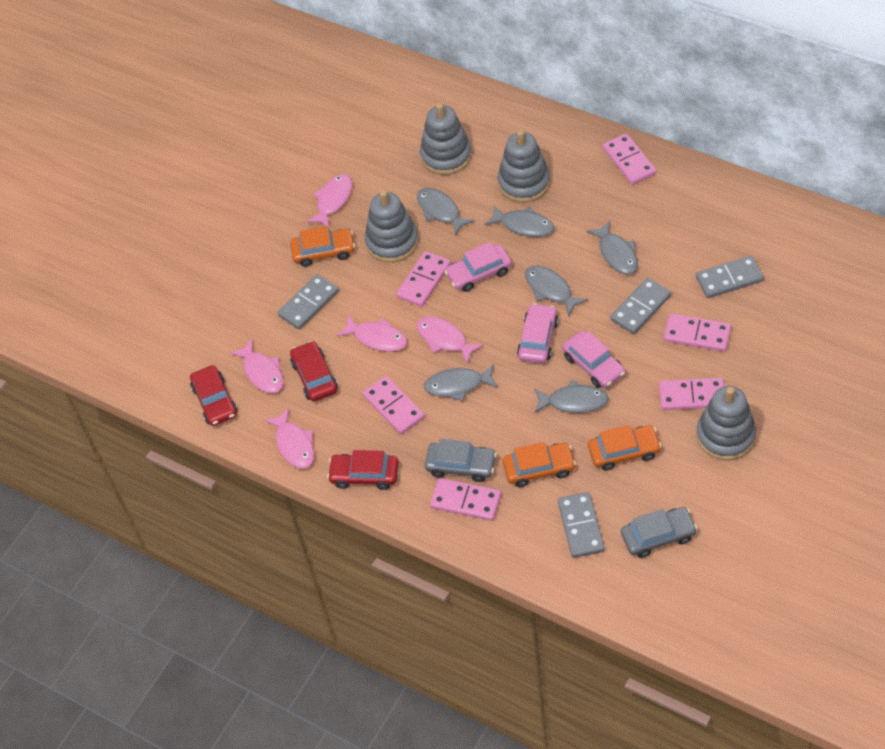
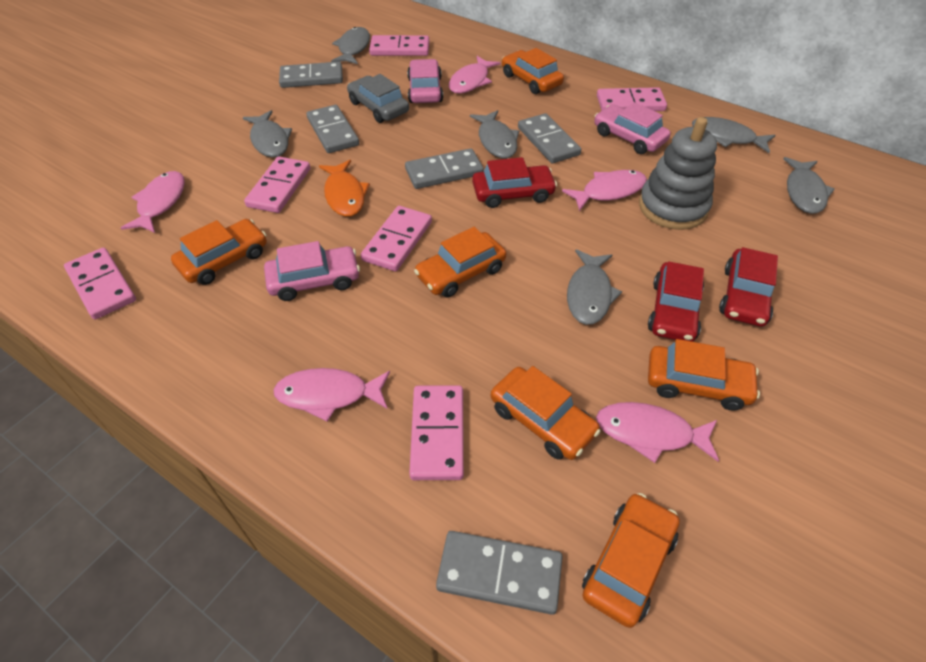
grey car: [425,439,497,482] [621,507,697,558] = 2 -> [347,74,409,123] = 1
grey domino: [278,274,339,329] [558,492,604,558] [610,278,671,334] [696,256,764,298] = 4 -> [279,62,343,88] [306,105,359,153] [405,148,484,189] [436,531,563,615] [518,113,581,163] = 5
grey stacking toy: [365,190,419,263] [420,103,472,175] [498,130,550,203] [696,386,756,461] = 4 -> [639,117,717,230] = 1
orange car: [290,226,355,267] [503,442,576,487] [588,425,662,471] = 3 -> [171,219,267,285] [414,227,506,297] [491,366,601,460] [502,48,564,94] [582,493,680,628] [648,339,760,411] = 6
orange fish: none = 0 -> [319,160,370,217] = 1

